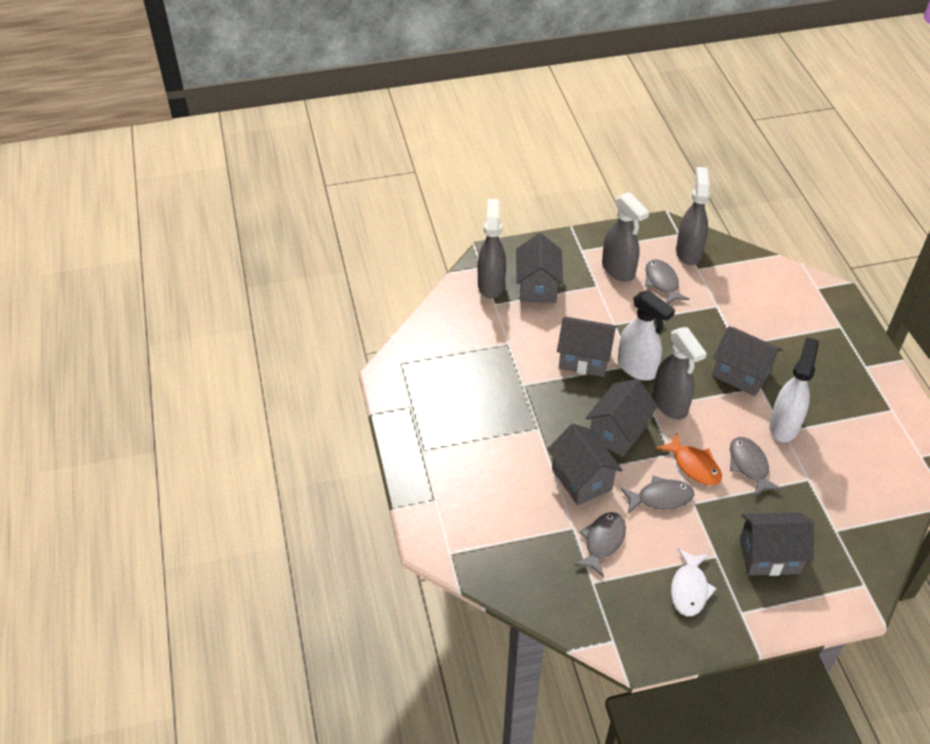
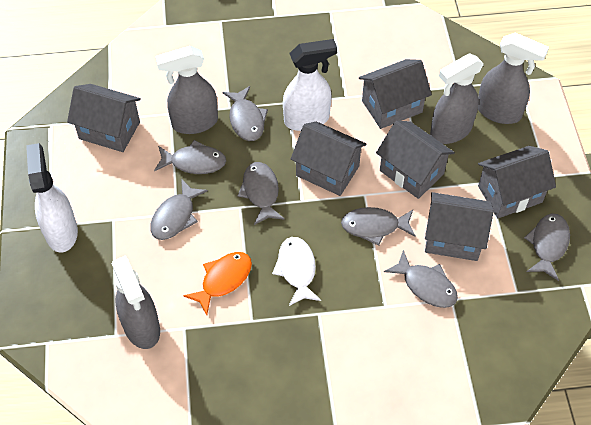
grey fish: [574,512,626,578] [620,476,694,513] [645,260,690,304] [730,437,782,497] = 4 -> [150,179,208,240] [154,140,226,174] [222,86,268,141] [238,162,285,225] [341,207,416,246] [384,250,458,308] [524,214,570,281] = 7

